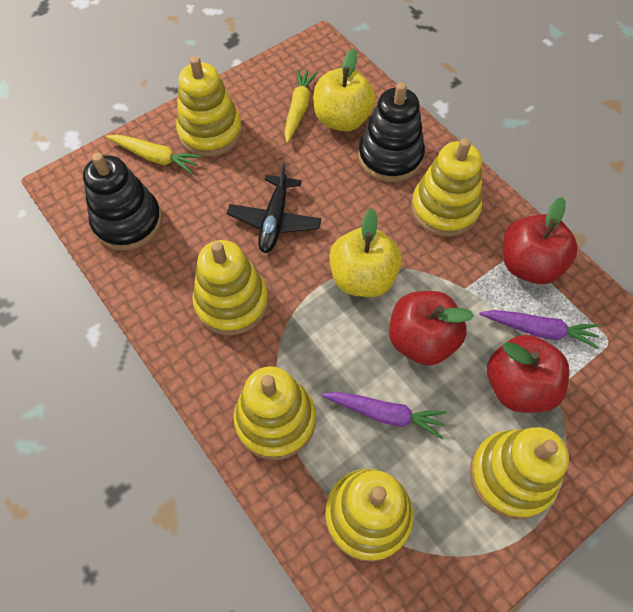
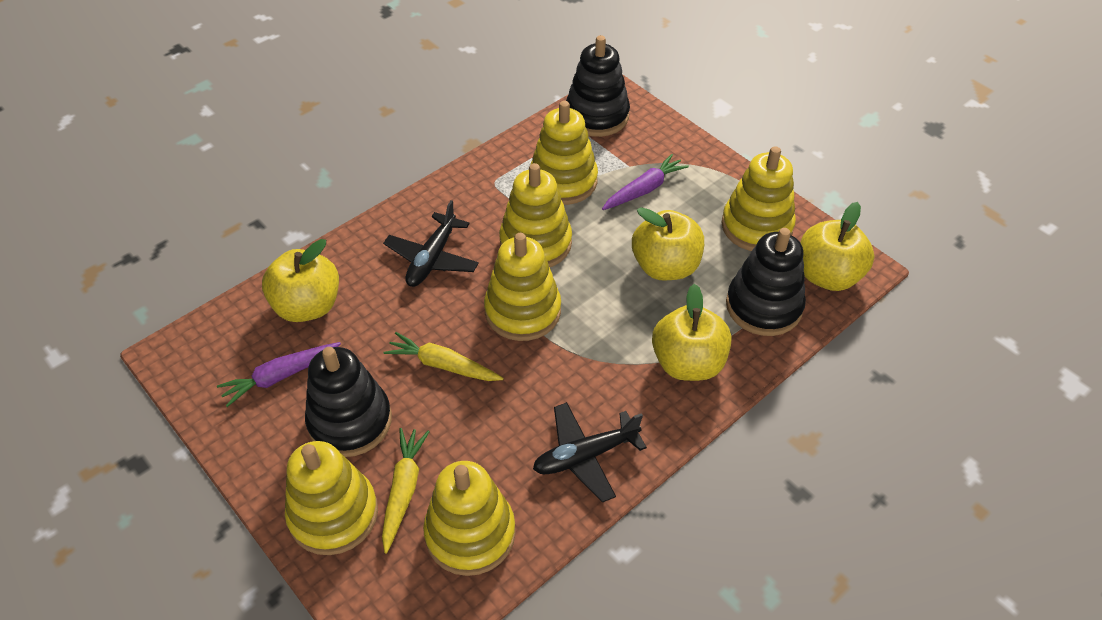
black plane: [227,162,322,253] = 1 -> [383,200,479,287] [533,402,647,502] = 2
black stacking toy: [83,153,162,251] [358,82,425,182] = 2 -> [305,347,392,457] [566,35,630,137] [726,228,806,336] = 3
red apple: [389,291,474,366] [487,335,569,413] [503,197,578,284] = 3 -> none = 0
yellow apple: [313,49,376,132] [329,208,402,297] = 2 -> [262,239,339,322] [632,207,704,280] [652,284,731,381] [800,202,875,291] = 4

